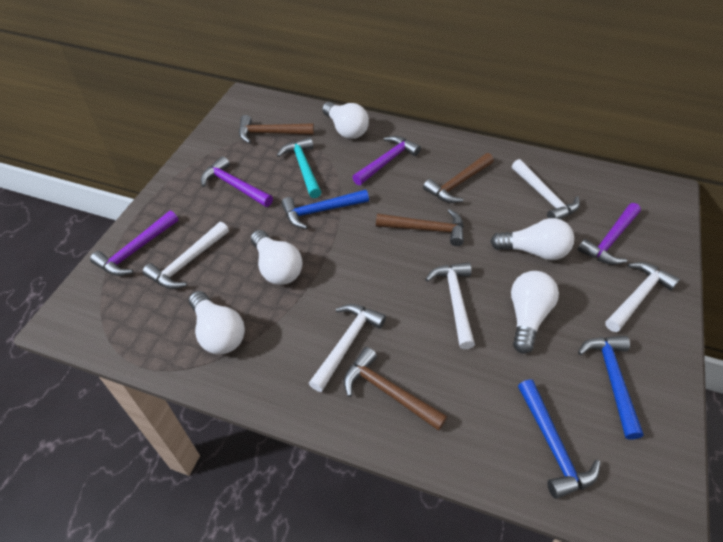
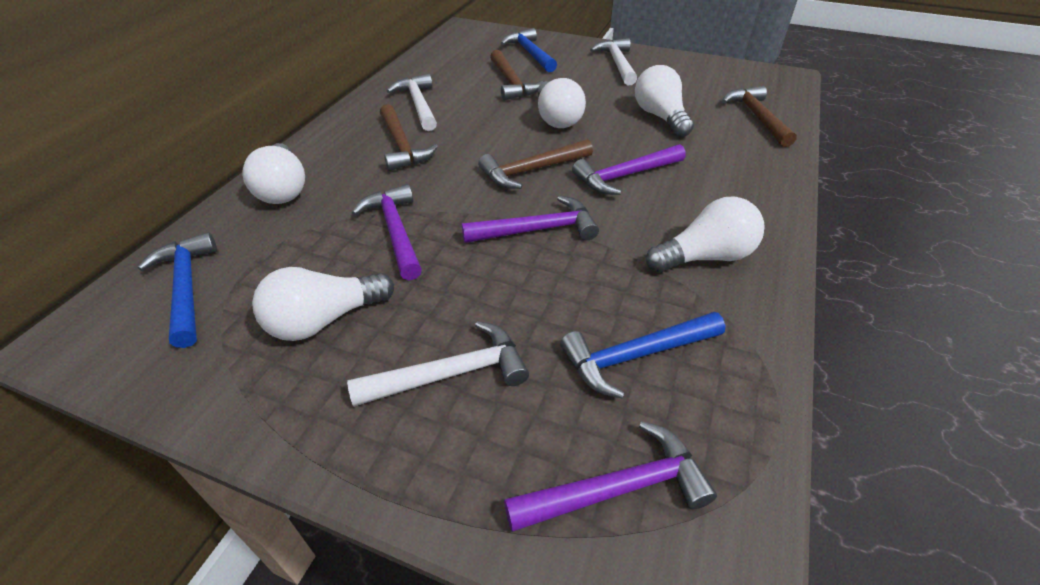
turquoise hammer: [277,137,321,198] = 1 -> none = 0
white hammer: [142,222,229,289] [309,304,386,392] [425,262,475,349] [512,159,580,219] [605,262,680,332] = 5 -> [347,321,529,407] [387,74,437,131] [590,38,637,85] = 3

